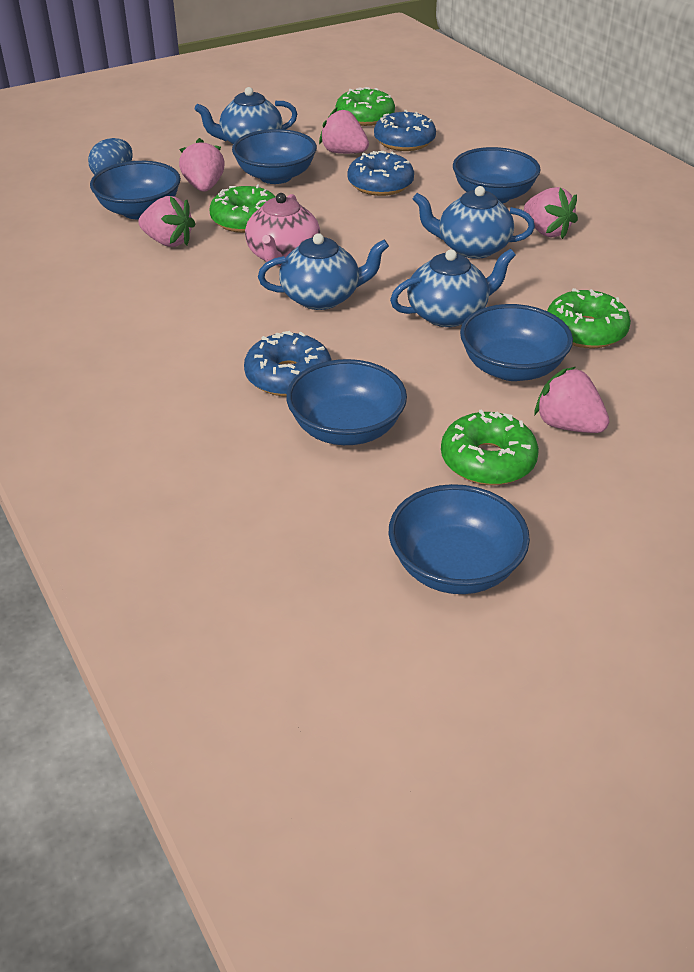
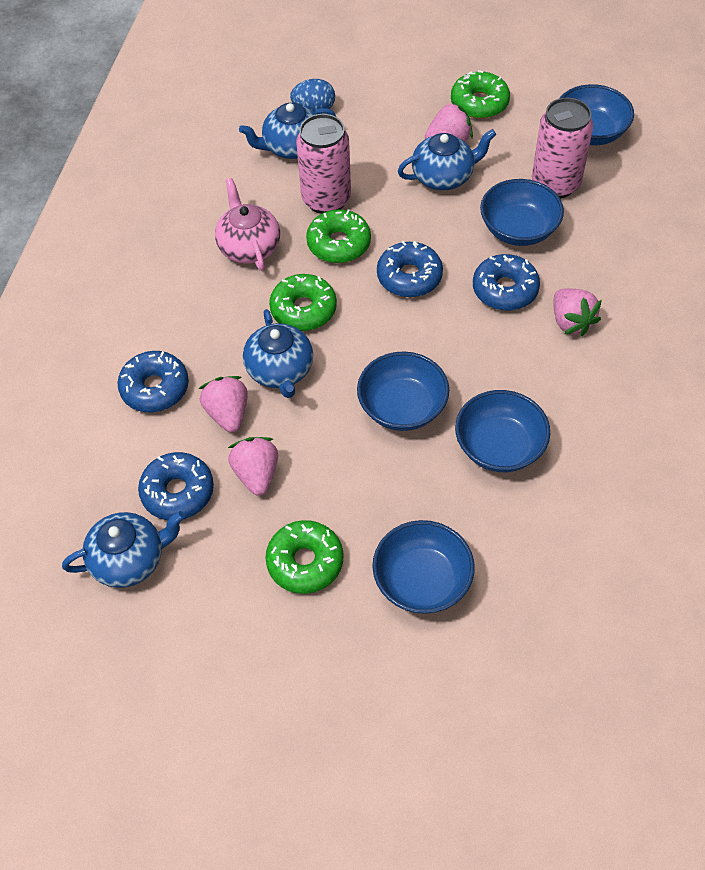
blue bowl: [90,161,181,219] [232,129,317,184] [286,359,407,445] [389,484,530,594] [453,147,541,204] [460,304,573,381] = 6 -> [357,351,449,431] [372,520,475,614] [455,390,550,472] [480,179,564,246] [559,84,634,145] = 5
blue donut: [244,331,332,396] [347,151,414,196] [374,110,436,151] = 3 -> [117,351,189,412] [138,452,214,520] [377,241,443,297] [473,254,540,311] = 4
pink can: none = 0 -> [296,114,351,214] [532,98,593,198] = 2
pink strawberry: [138,196,195,247] [179,138,225,192] [319,107,369,154] [524,187,578,239] [534,367,609,433] = 5 -> [199,376,248,432] [228,437,278,496] [425,101,473,142] [553,288,602,336] = 4

